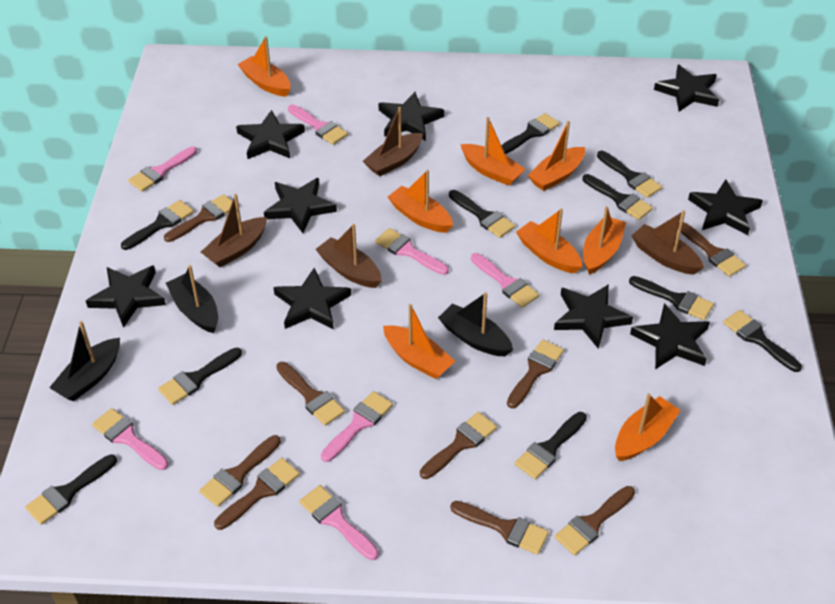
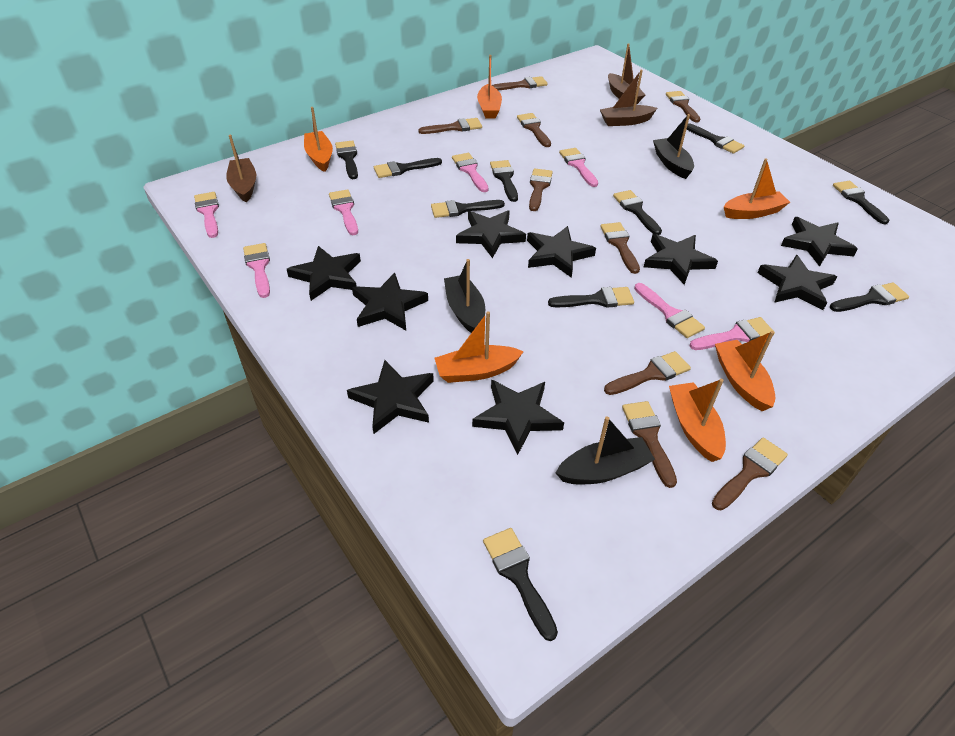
brown boat: [201,194,267,267] [315,224,381,288] [363,107,423,176] [631,210,704,275] = 4 -> [226,135,256,203] [600,70,657,126] [608,43,645,105] = 3
orange boat: [238,36,291,97] [383,304,455,379] [388,170,453,233] [460,117,526,186] [516,208,583,273] [527,121,585,191] [583,206,626,275] [615,393,680,461] = 8 -> [304,107,333,172] [435,311,524,383] [477,55,502,119] [669,379,726,462] [715,331,776,411] [724,158,790,219] = 6

